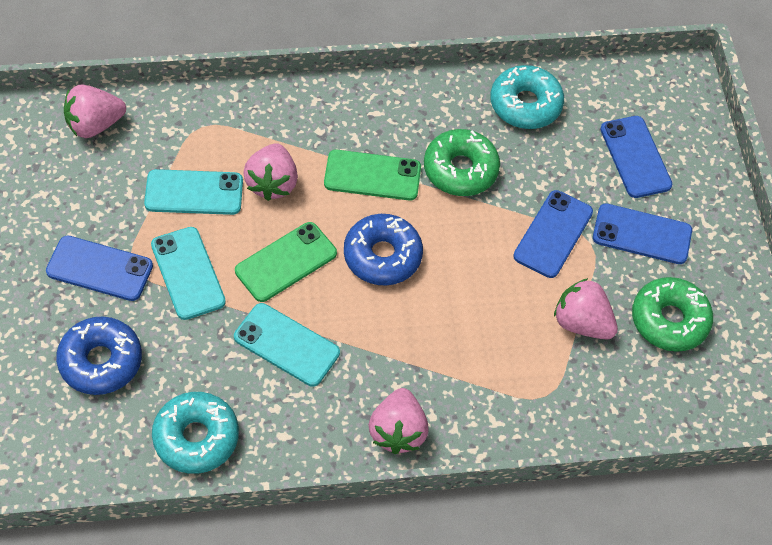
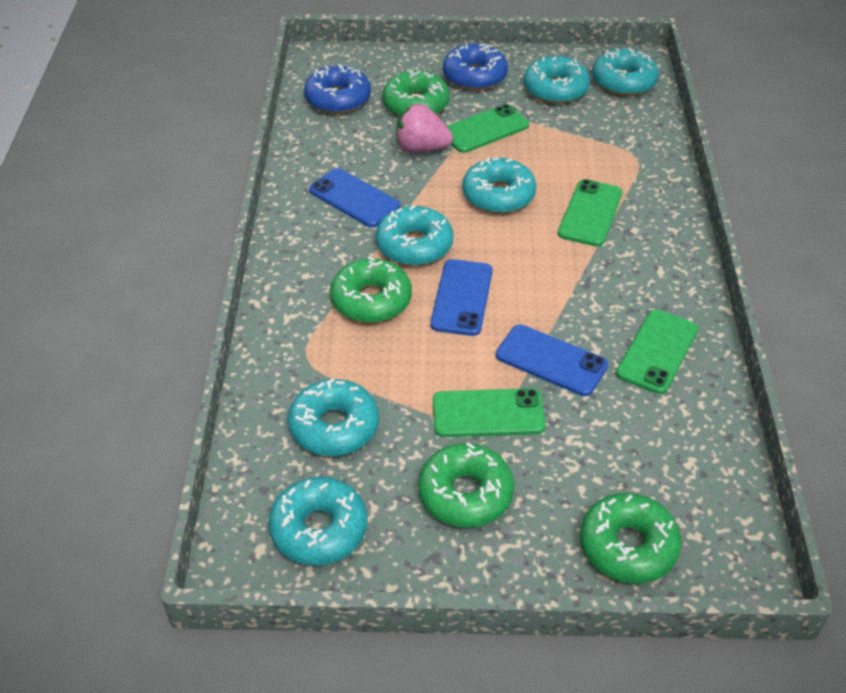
blue phone: [46,236,153,301] [513,190,593,278] [593,203,692,264] [600,116,672,198] = 4 -> [309,168,400,227] [430,259,493,336] [496,324,608,396] = 3
green donut: [424,129,500,196] [632,277,713,352] = 2 -> [330,257,412,323] [382,69,450,116] [418,443,514,528] [580,493,681,584] = 4
green phone: [235,222,337,302] [324,150,421,200] = 2 -> [433,388,546,437] [447,104,529,153] [558,179,622,247] [616,309,698,394] = 4
pink strawberry: [64,85,126,138] [243,143,298,201] [369,388,429,454] [554,278,618,340] = 4 -> [396,104,453,153] = 1
turquoise donut: [152,392,239,474] [490,65,564,129] = 2 -> [268,477,368,565] [288,379,379,456] [376,205,453,266] [462,157,536,213] [524,56,590,104] [592,48,659,96] = 6
turquoise phone: [144,169,243,215] [151,227,226,320] [234,303,340,387] = 3 -> none = 0

